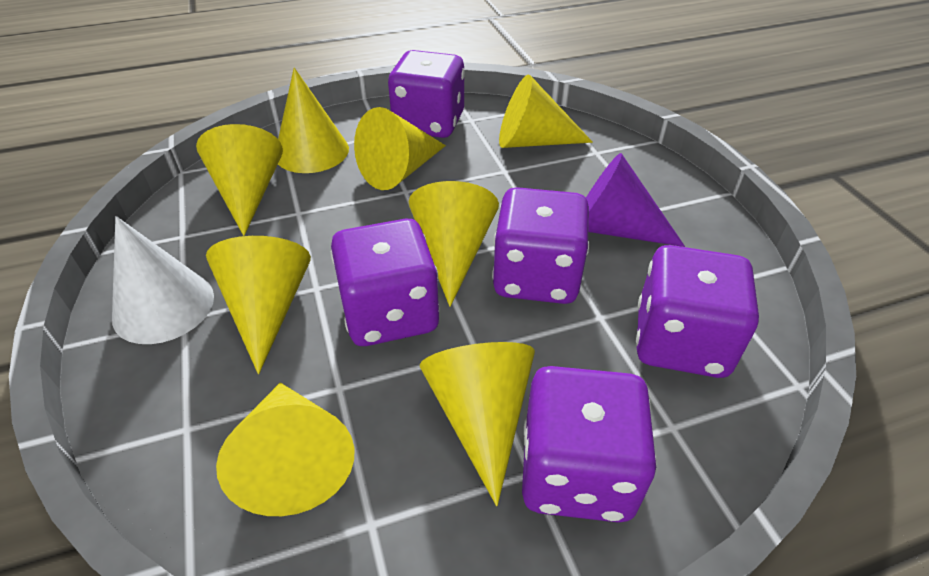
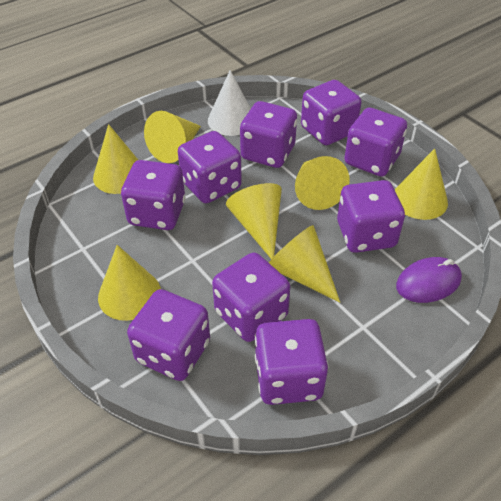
purple cone: [586,153,685,247] = 1 -> none = 0
purple dice: [331,219,440,346] [388,50,465,138] [492,187,589,304] [522,366,657,523] [636,245,759,378] = 5 -> [121,160,185,230] [127,289,210,381] [178,131,242,203] [212,253,290,342] [240,101,297,168] [255,319,328,405] [301,80,362,145] [337,180,405,253] [344,108,407,177] = 9
purple mouse: none = 0 -> [396,257,462,303] = 1
yellow cone: [196,124,283,236] [206,236,311,374] [216,382,354,516] [278,68,349,173] [354,107,446,190] [408,181,499,307] [420,342,535,506] [499,75,593,148] = 8 -> [93,124,138,194] [98,245,161,321] [144,111,201,163] [226,183,282,259] [269,225,340,303] [295,156,349,210] [395,148,448,220] = 7

